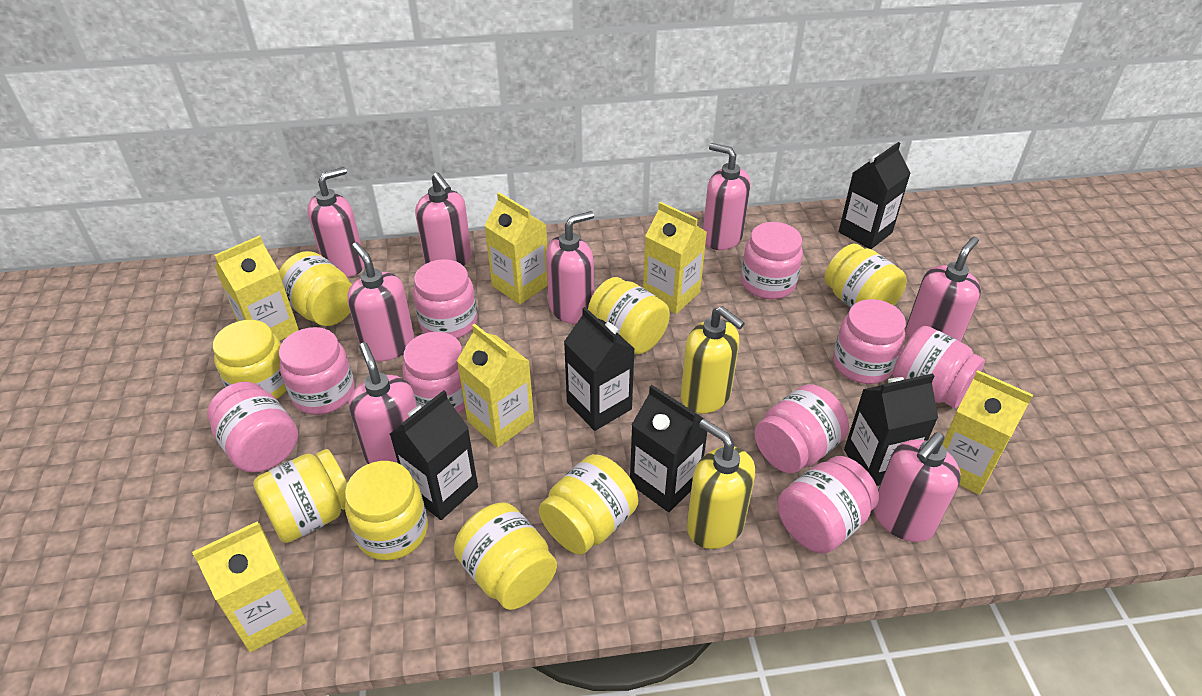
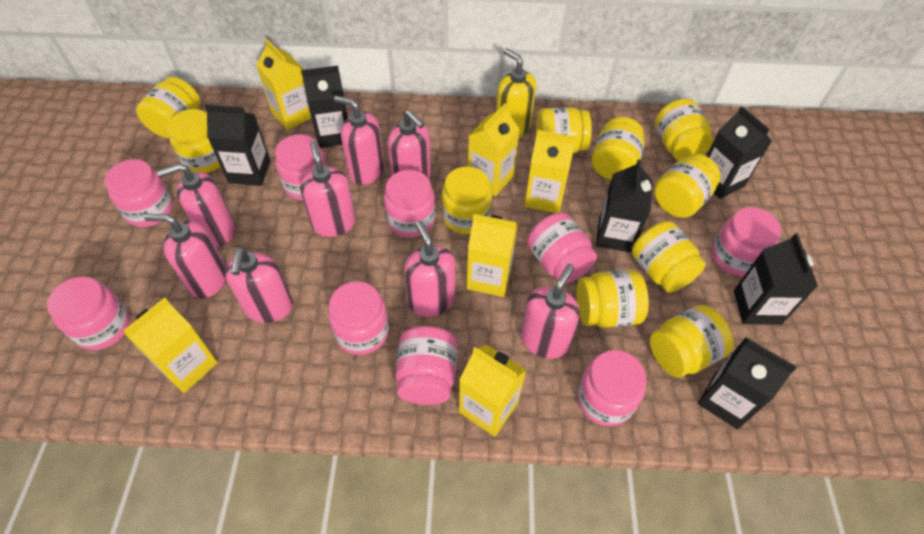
black carton: [390,390,478,520] [564,307,634,431] [630,385,707,512] [839,142,911,249] [844,373,938,486] = 5 -> [205,105,271,186] [301,66,348,148] [596,159,653,253] [698,337,797,429] [707,106,772,199] [734,233,818,325] = 6
yellow jar: [213,320,287,399] [253,449,347,543] [279,251,352,326] [345,461,428,561] [454,502,557,610] [539,454,638,555] [588,277,670,355] [824,244,907,308] = 8 -> [136,77,200,138] [167,109,221,173] [442,167,492,234] [536,107,592,154] [576,270,649,328] [592,117,644,180] [631,221,706,293] [650,305,733,378] [654,154,721,218] [655,99,713,161] = 10
yellow soap dispenser: [681,306,745,414] [687,419,755,549] = 2 -> [496,48,536,138] = 1

